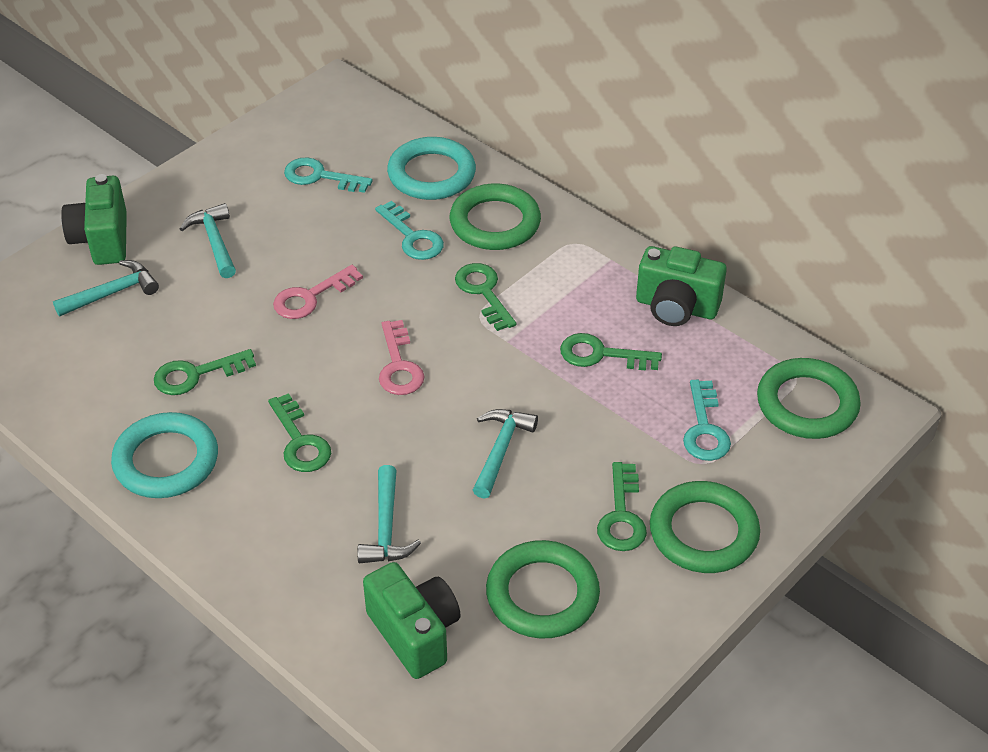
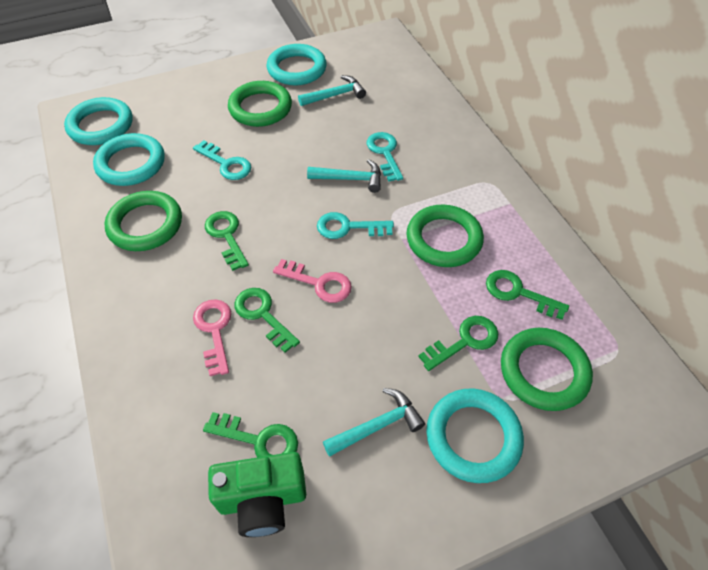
green camera: [61,174,127,265] [363,562,461,679] [636,246,727,326] = 3 -> [208,452,306,537] = 1
turquoise hammer: [53,260,159,316] [180,203,236,278] [358,465,421,563] [473,409,538,499] = 4 -> [298,75,366,106] [307,159,381,193] [323,388,425,457] = 3
turquoise ring: [111,412,218,498] [387,137,476,200] = 2 -> [64,97,133,145] [93,133,165,186] [267,44,327,85] [426,388,524,483] = 4

